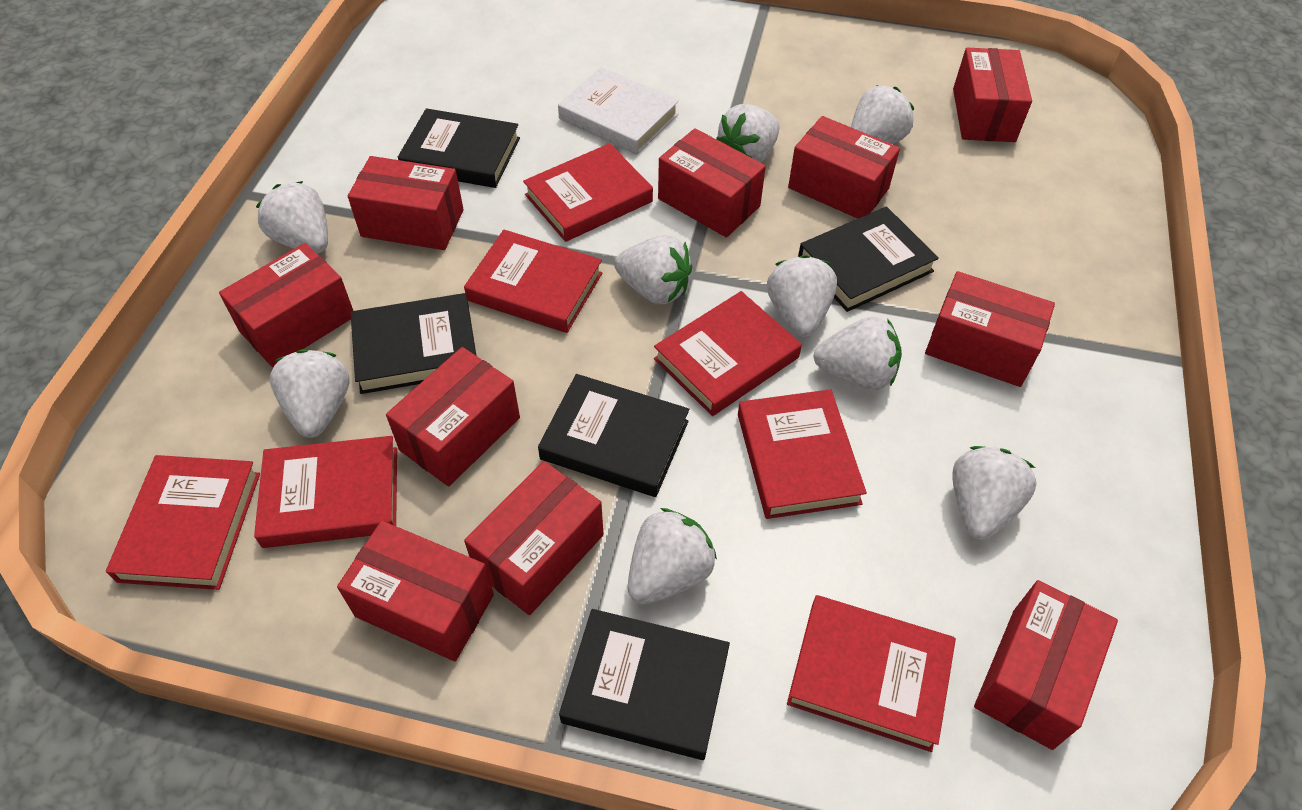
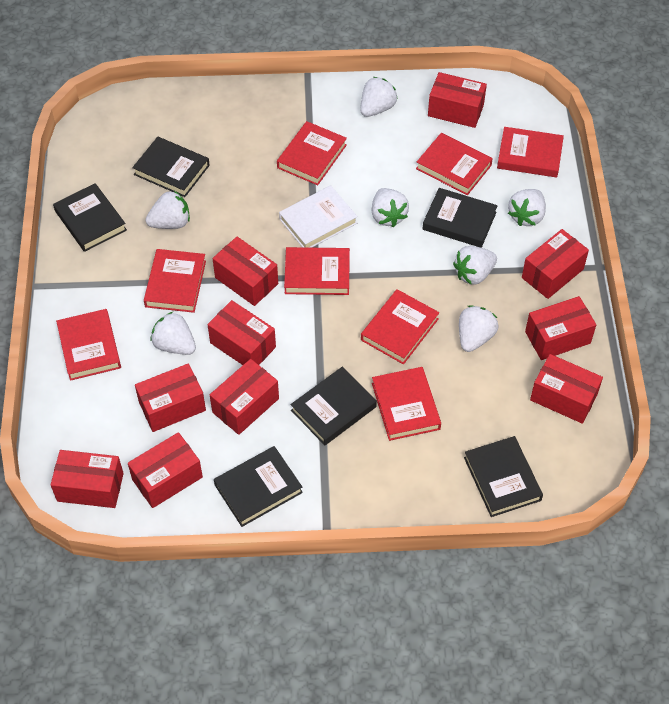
black book: [351,293,476,394] [398,108,520,188] [538,374,689,497] [559,609,730,760] [798,207,939,312] = 5 -> [53,183,127,252] [132,137,210,197] [214,446,303,527] [290,367,377,445] [423,188,498,248] [464,436,543,517] = 6
red book: [106,455,260,590] [254,436,397,548] [464,230,602,333] [523,143,653,242] [654,291,802,416] [738,389,867,519] [787,595,956,752] = 7 -> [56,309,121,381] [144,249,206,313] [277,121,347,185] [284,247,350,295] [361,289,439,365] [372,367,441,441] [416,133,493,195] [497,127,564,177] = 8
white strawberry: [256,181,328,253] [270,350,349,438] [614,235,692,304] [628,508,717,604] [716,104,779,163] [767,255,837,337] [813,317,902,390] [851,85,914,144] [952,446,1036,540] = 9 -> [146,191,190,229] [151,312,196,355] [360,77,398,117] [372,188,409,227] [453,246,497,285] [459,305,499,352] [508,189,546,226] = 7

